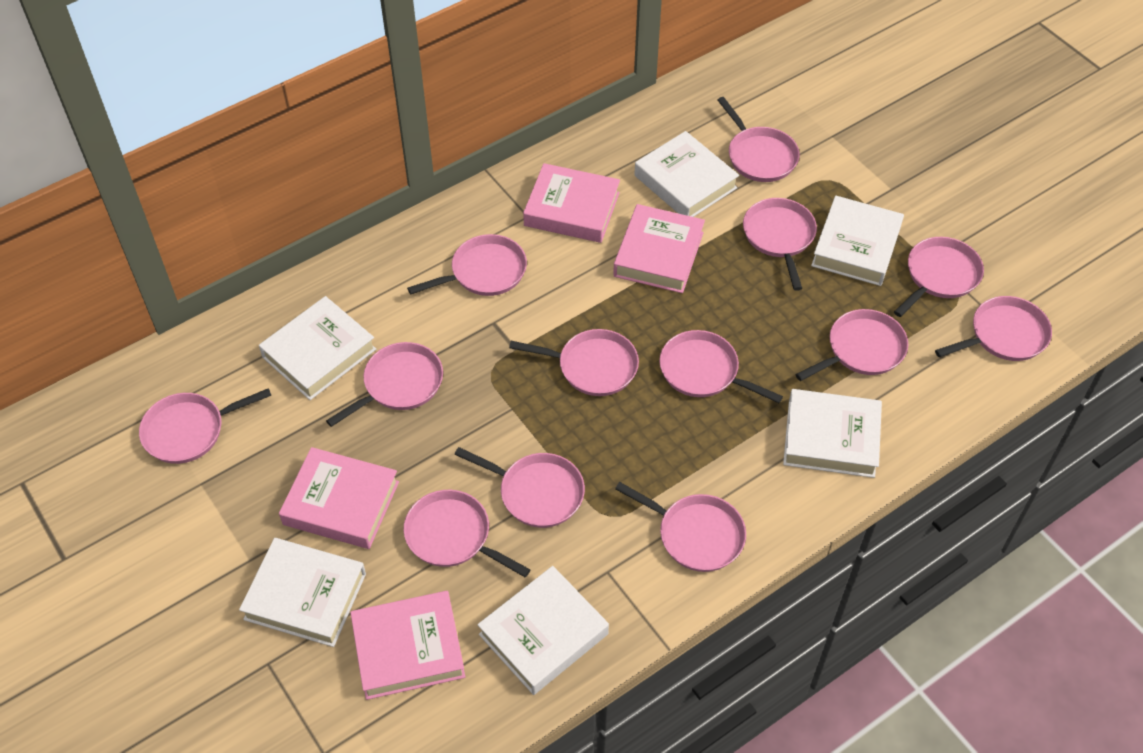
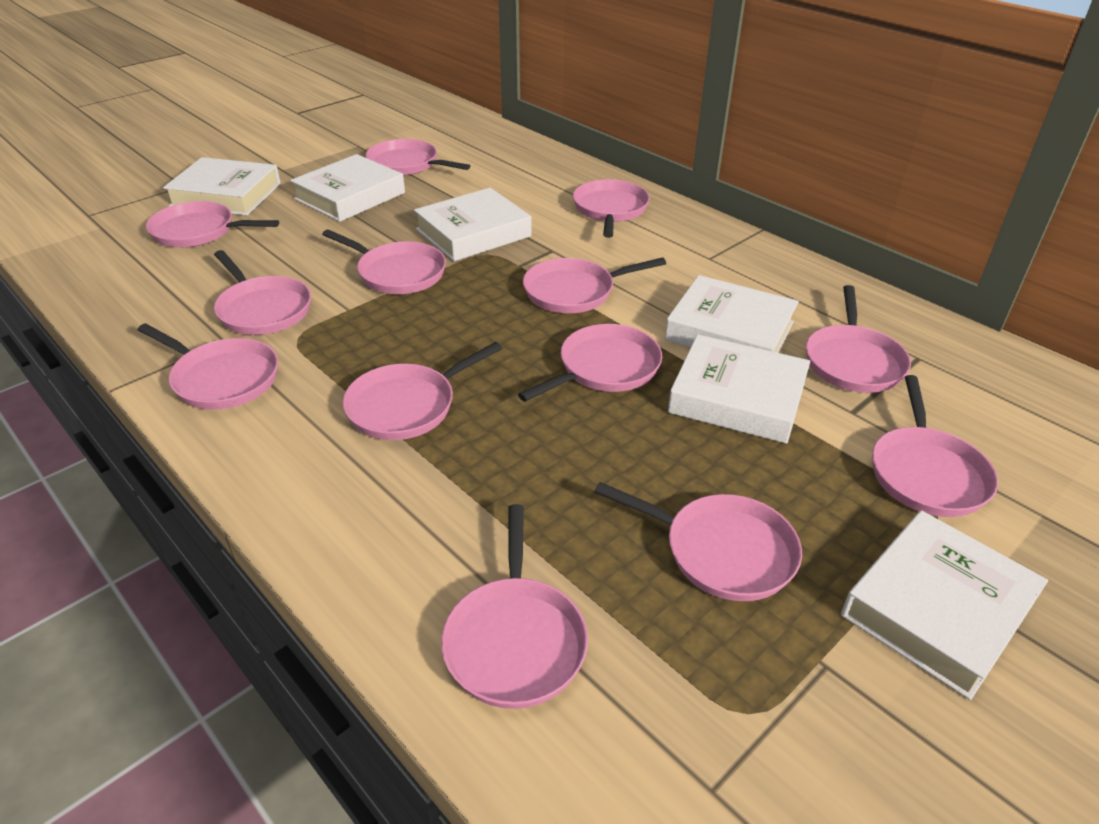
pink book: [279,447,399,549] [350,591,465,700] [523,163,620,243] [613,204,705,293] = 4 -> none = 0

